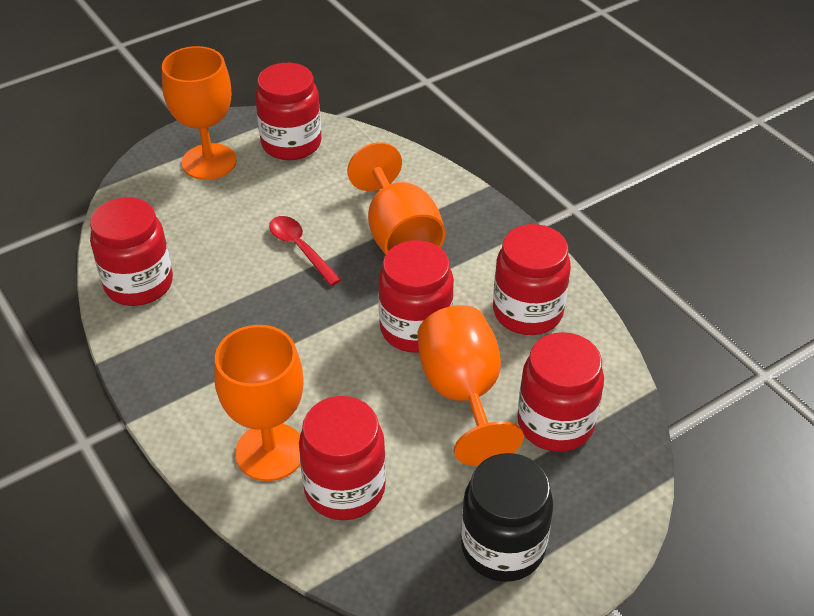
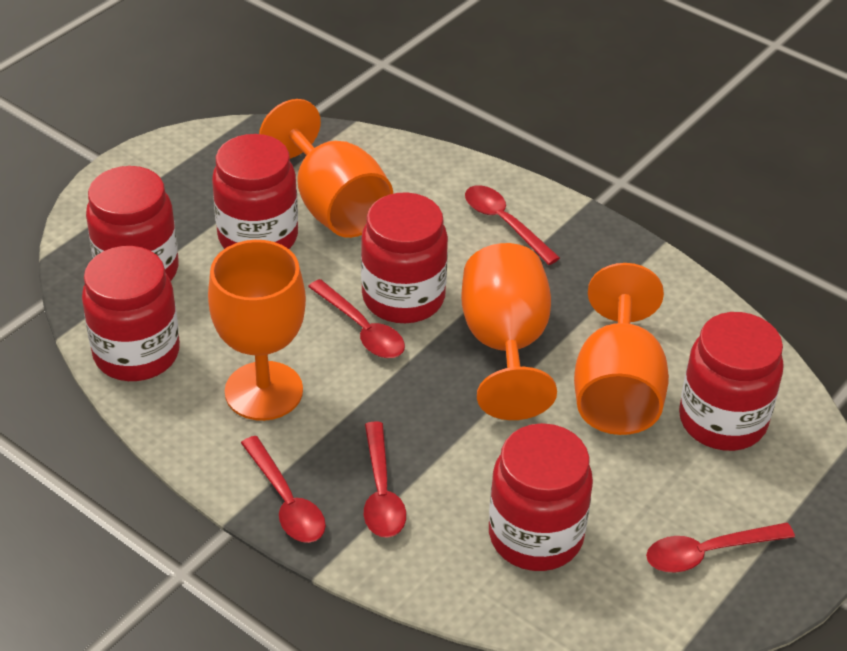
black jar: [461,453,553,582] = 1 -> none = 0
red spoon: [269,216,341,286] = 1 -> [241,436,326,543] [308,279,405,358] [364,421,406,538] [465,185,560,265] [646,523,795,573] = 5

